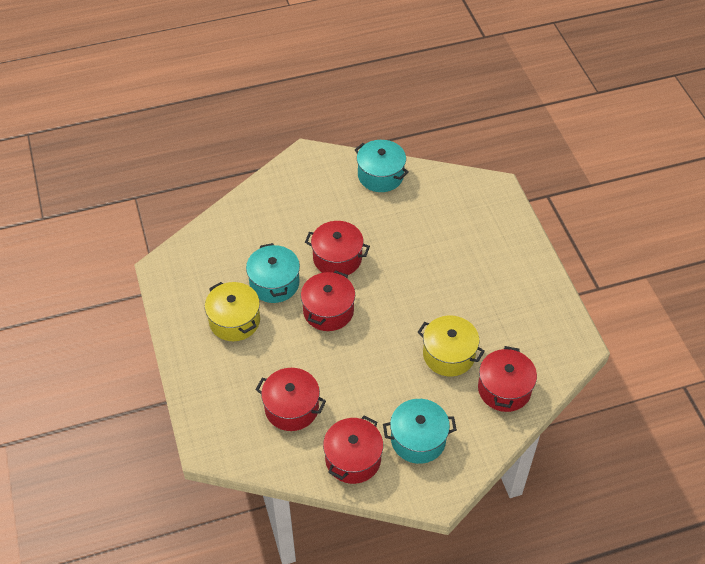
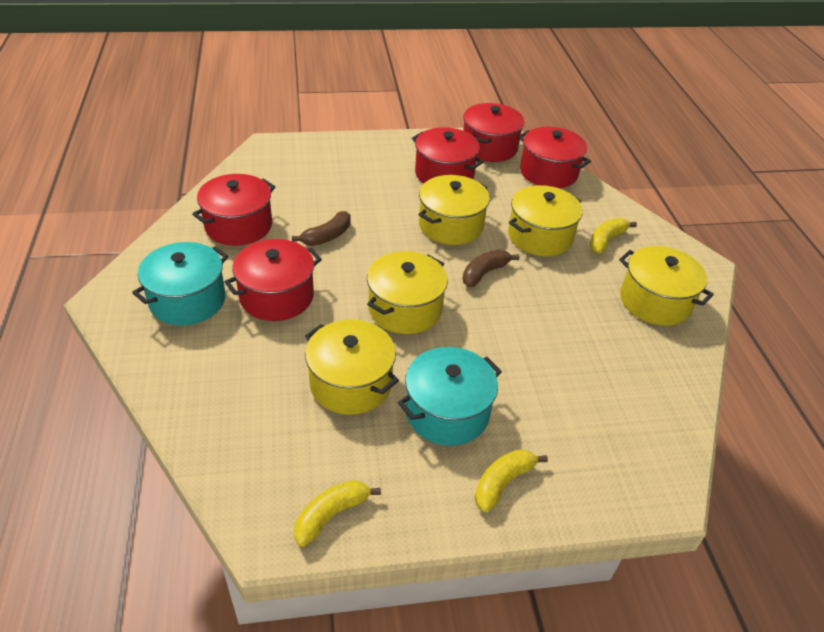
brown banana: none = 0 -> [292,211,351,246] [463,250,519,287] = 2
turquoise pot: [246,243,300,303] [355,140,409,192] [383,399,457,464] = 3 -> [132,242,228,325] [398,347,502,446] = 2
yellow banana: none = 0 -> [294,480,381,547] [475,449,548,512] [590,218,637,253] = 3
yellow pot: [205,282,260,341] [417,315,485,377] = 2 -> [305,320,399,415] [367,251,448,334] [418,175,490,245] [508,185,583,256] [619,246,714,326] = 5

